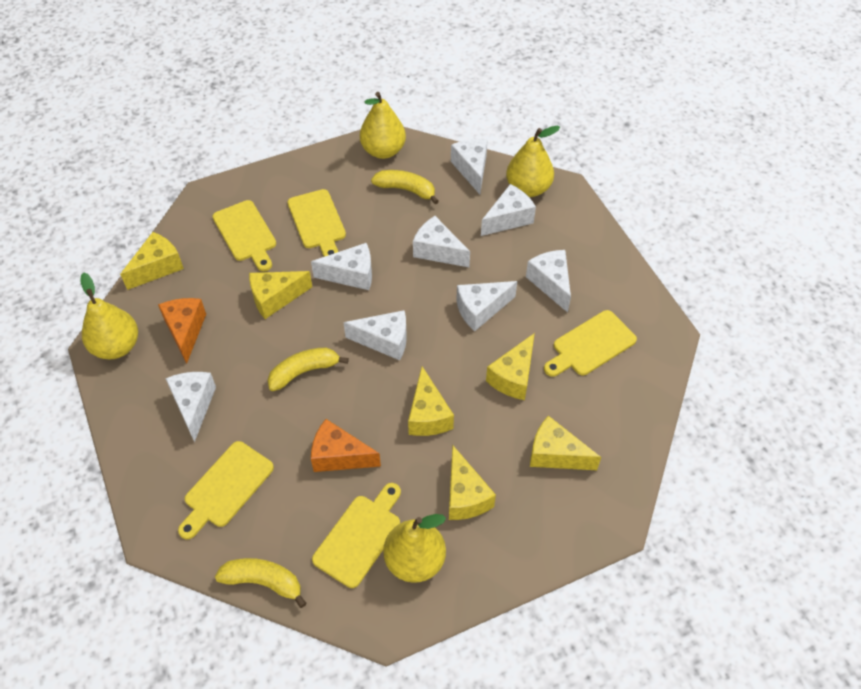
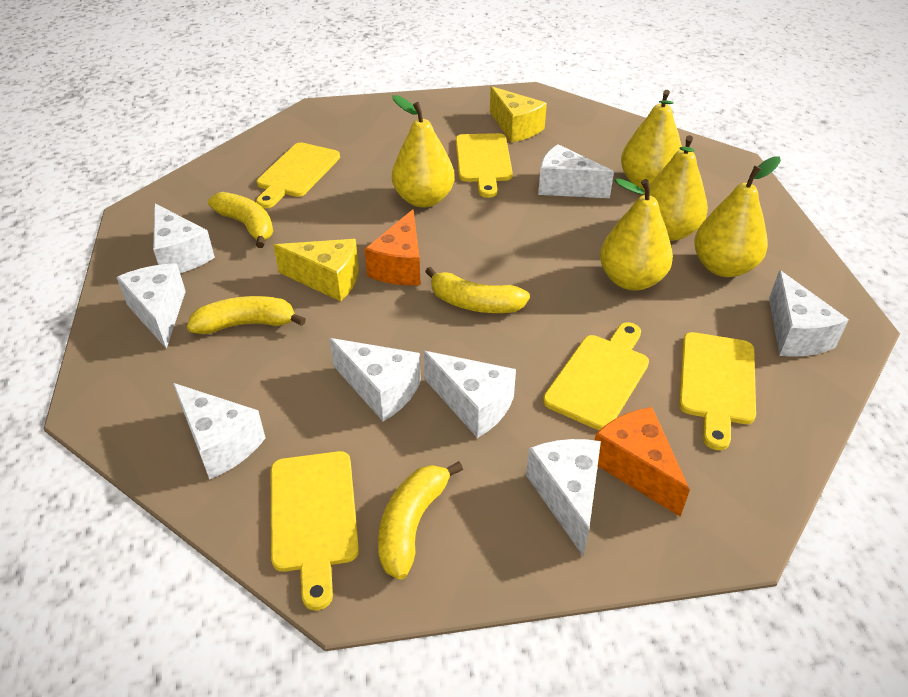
yellow banana: [215,558,306,608] [268,348,349,391] [371,170,439,204] = 3 -> [187,296,306,334] [208,192,273,248] [378,461,463,580] [425,267,530,313] = 4
yellow cheese: [120,232,184,290] [249,271,312,319] [408,366,454,436] [449,444,496,520] [486,333,535,400] [530,416,601,470] = 6 -> [273,239,359,301] [490,86,547,143] = 2
yellow pear: [81,272,138,359] [360,92,406,159] [383,514,446,583] [506,126,560,197] = 4 -> [392,95,455,208] [600,178,673,291] [621,90,682,190] [643,135,708,241] [694,156,781,277] = 5

